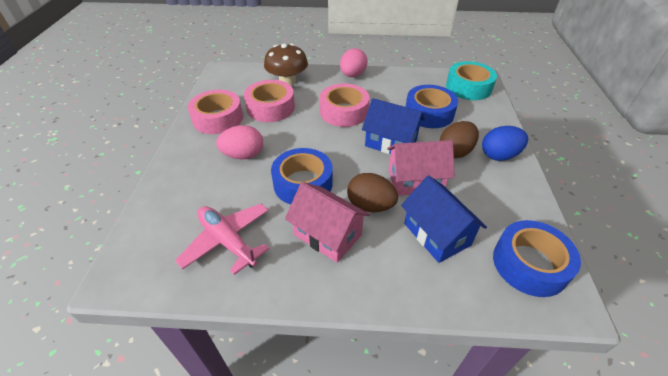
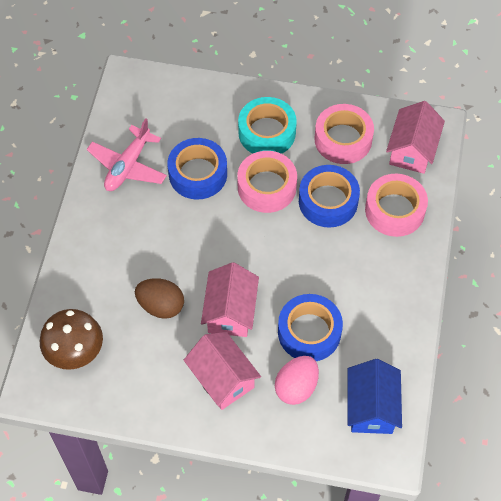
blue egg: [482,126,528,161] = 1 -> none = 0
blue house: [362,98,425,154] [401,176,487,263] = 2 -> [348,359,402,434] = 1
brown egg: [347,173,398,212] [440,121,479,158] = 2 -> [135,278,184,319] = 1
pink egg: [216,125,263,159] [340,48,368,77] = 2 -> [275,356,319,405] = 1
pink house: [285,182,370,263] [387,140,455,196] = 2 -> [184,332,261,410] [201,262,259,337] [386,101,445,174] = 3

